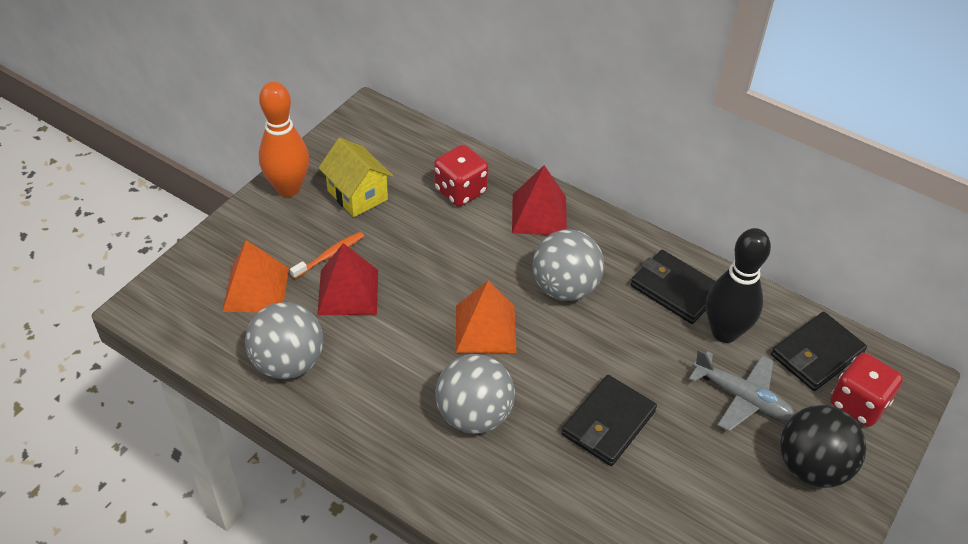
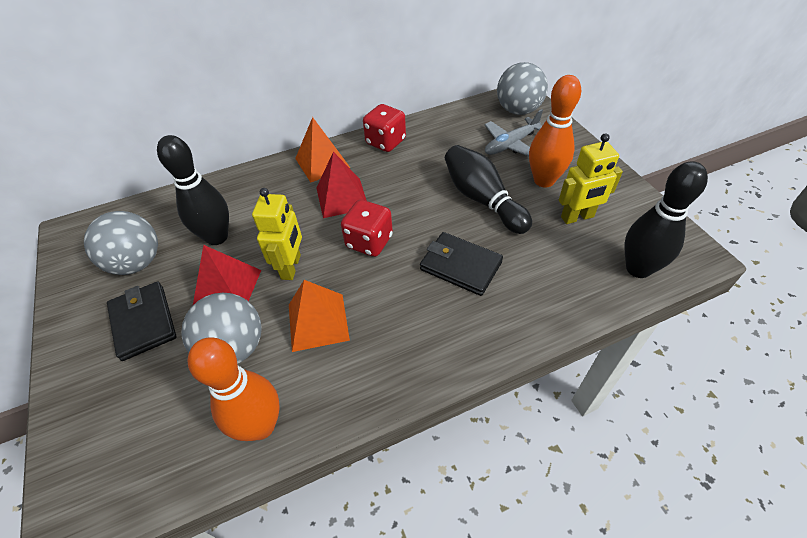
black ball: [780,405,866,488] = 1 -> none = 0
black bowling pin: [706,228,771,343] = 1 -> [157,135,229,245] [445,145,532,234] [624,161,708,278] = 3
black wallet: [561,375,657,466] [630,250,716,324] [771,312,867,391] = 3 -> [107,281,177,361] [420,232,503,296] = 2
orange bowling pin: [259,82,309,197] = 1 -> [188,337,280,441] [529,75,581,187] = 2
orange toothbrush: [290,232,364,279] = 1 -> none = 0
yellow house: [319,138,393,217] = 1 -> none = 0
yellow robot: none = 0 -> [252,188,302,280] [559,133,623,224] = 2

